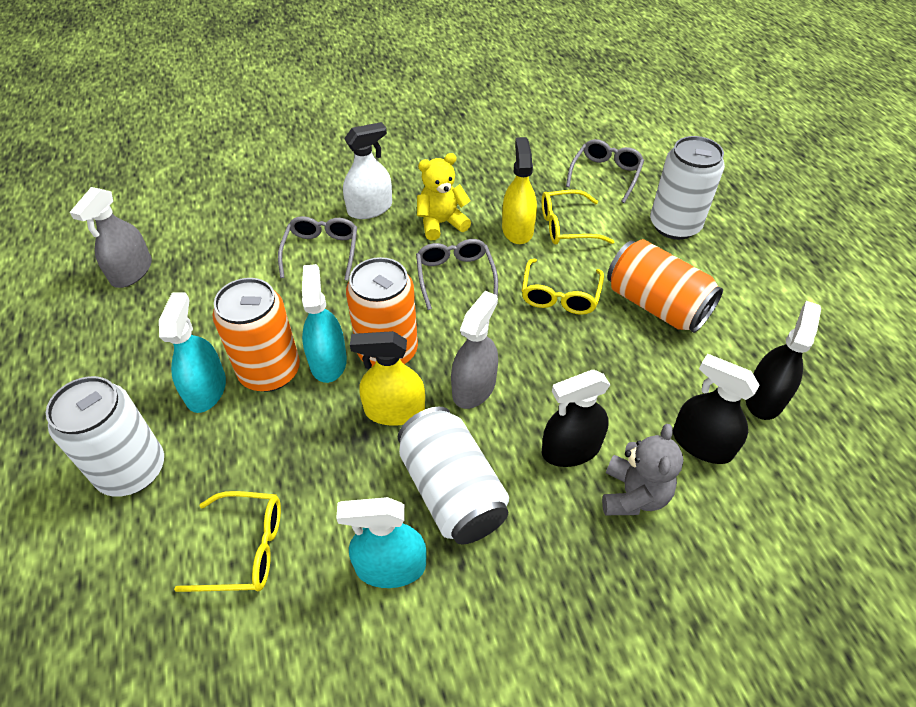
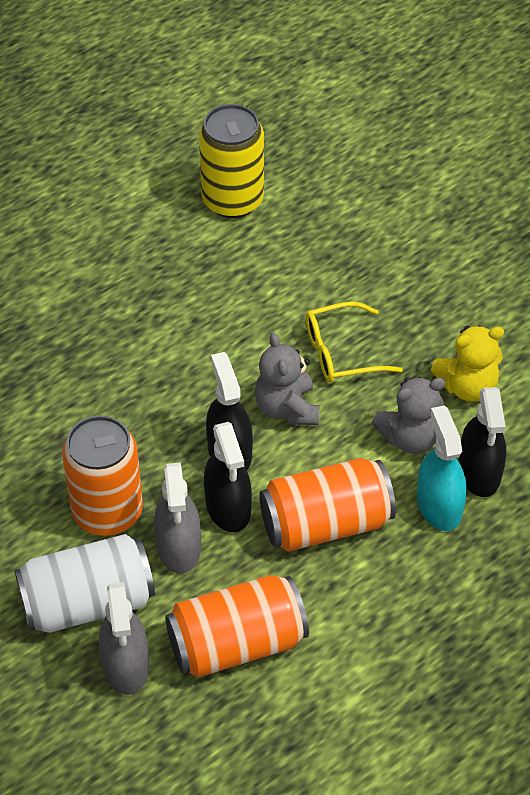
grey glasses: [278,216,357,281] [416,239,498,310] [566,139,644,203] = 3 -> none = 0
grey teddy bear: [602,424,683,515] = 1 -> [255,333,319,425] [372,377,445,454] = 2
turquoise spray bottle: [159,292,226,413] [302,264,347,383] [336,497,427,588] = 3 -> [417,405,467,531] = 1
white can: [46,376,164,497] [398,407,509,544] [650,136,725,240] = 3 -> [14,534,155,633] = 1
white spray bottle: [343,122,392,219] = 1 -> none = 0
yellow can: none = 0 -> [199,104,264,218] = 1
yellow glasses: [174,491,281,592] [522,259,604,315] [542,190,615,244] = 3 -> [306,301,403,383] = 1
yellow spray bottle: [350,331,425,426] [502,137,537,244] = 2 -> none = 0

